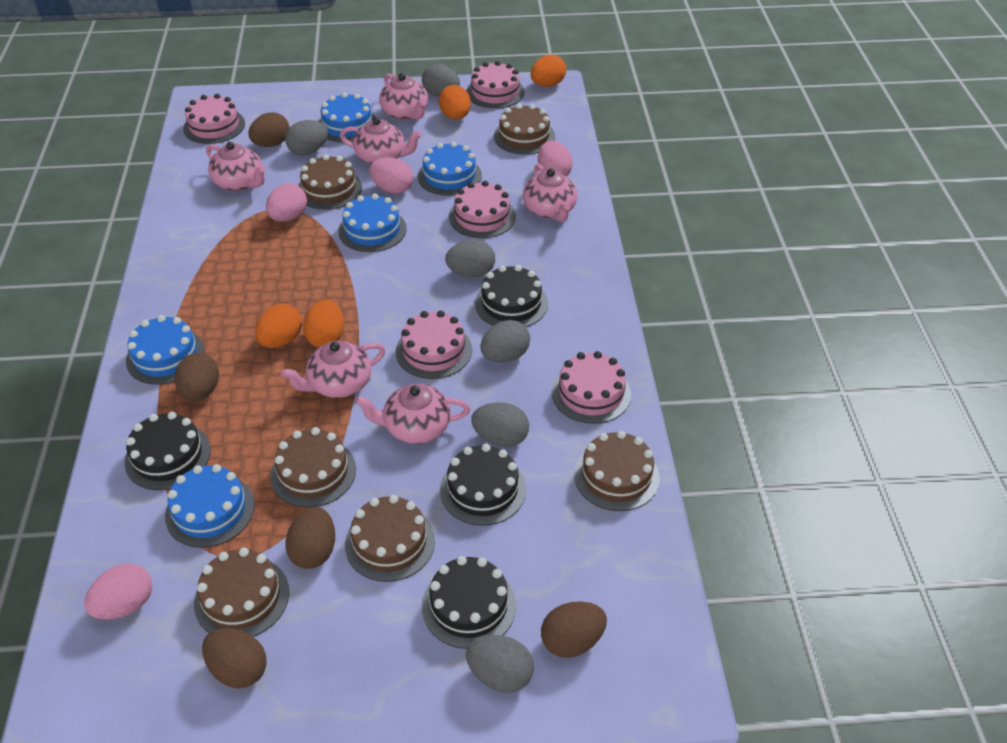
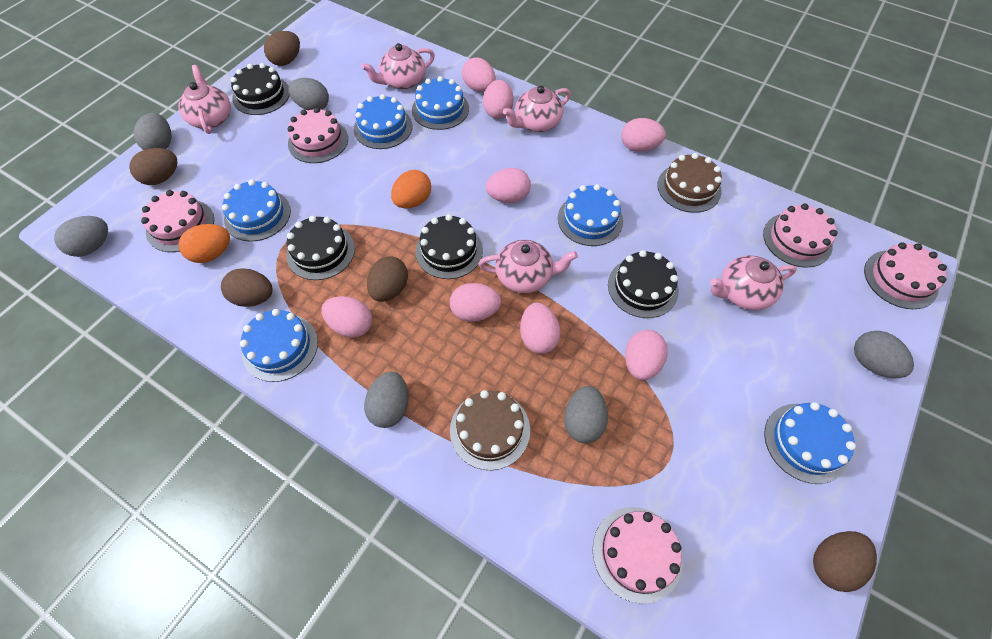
blue cake: [126,315,205,385] [165,464,255,548] [318,92,376,143] [338,194,407,252] [418,142,482,196] = 5 -> [222,179,291,242] [240,309,318,382] [354,94,412,149] [412,76,469,130] [558,184,623,246] [764,402,856,484] = 6
brown cake: [194,548,289,637] [270,427,356,507] [298,154,362,210] [345,495,435,582] [494,104,555,155] [574,431,660,511] = 6 -> [450,390,530,470] [657,153,722,213] = 2
orange egg: [255,304,302,348] [303,300,344,348] [439,85,471,120] [531,55,566,87] = 4 -> [178,224,230,263] [391,170,431,208] = 2
pink egg: [84,563,152,620] [266,183,307,222] [369,157,413,194] [538,141,573,176] = 4 -> [321,296,372,338] [450,283,501,322] [462,57,496,92] [483,80,514,119] [486,168,531,203] [520,303,561,354] [621,118,666,152] [625,330,668,380] = 8
pink teapot: [206,142,266,191] [281,341,386,398] [340,117,422,164] [355,384,470,444] [379,73,428,120] [523,164,577,222] = 6 -> [178,65,231,134] [361,43,435,89] [478,240,578,293] [503,86,571,132] [710,255,797,310] = 5

